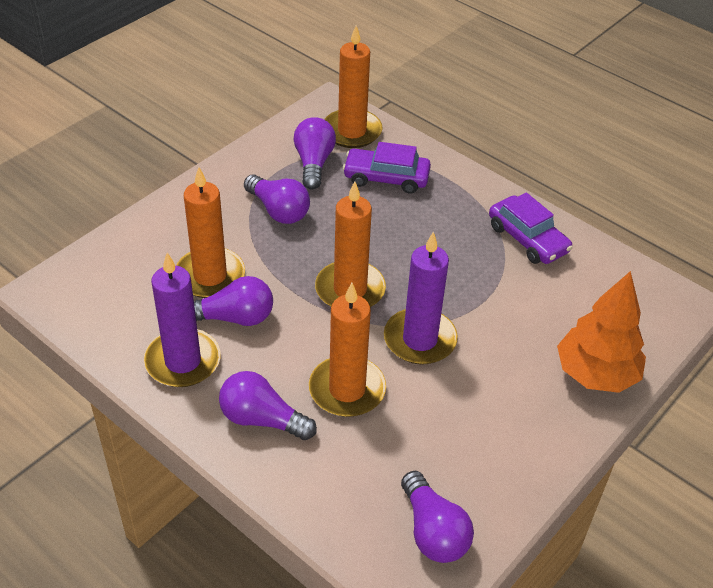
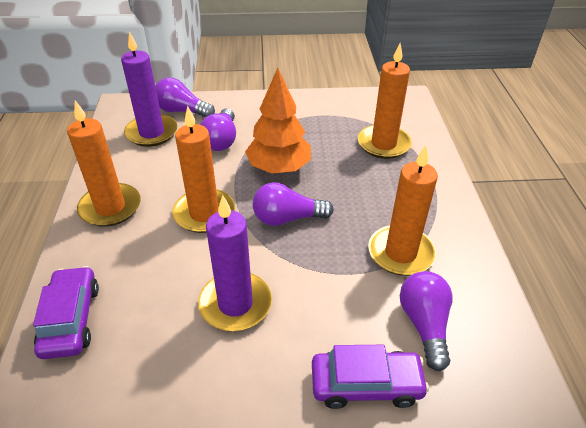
purple light bulb: [194,276,273,326] [219,371,317,440] [244,174,310,224] [293,117,336,190] [401,471,474,563] = 5 -> [155,77,215,117] [200,108,236,151] [253,183,334,226] [400,271,453,371] = 4

